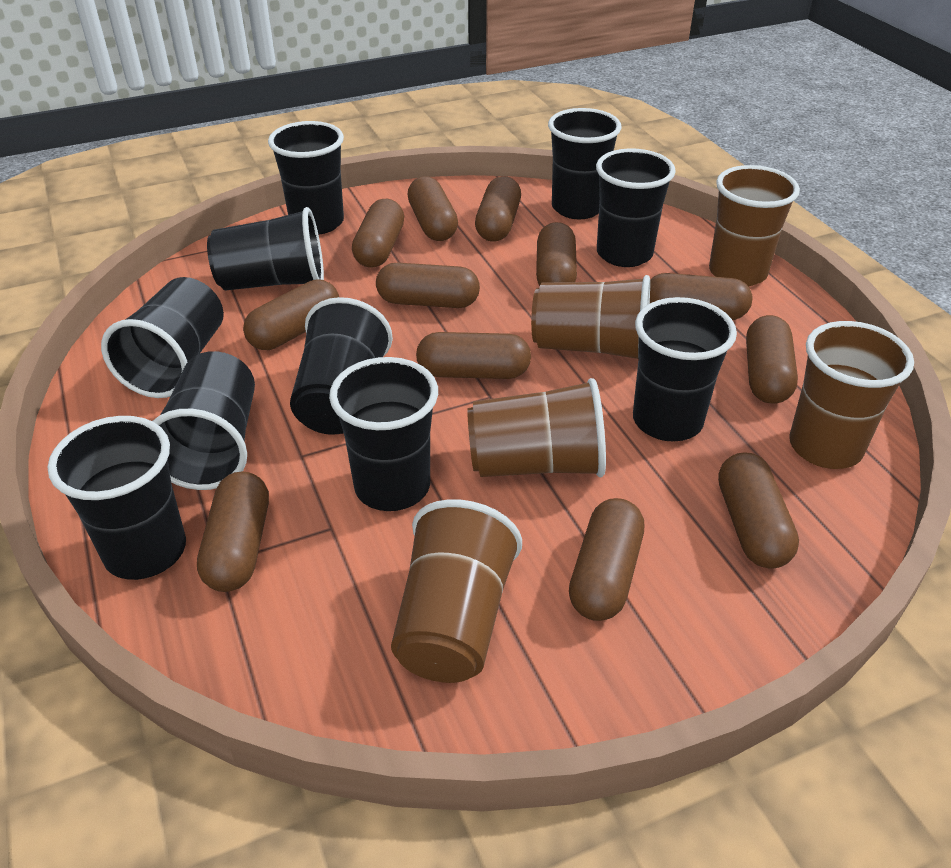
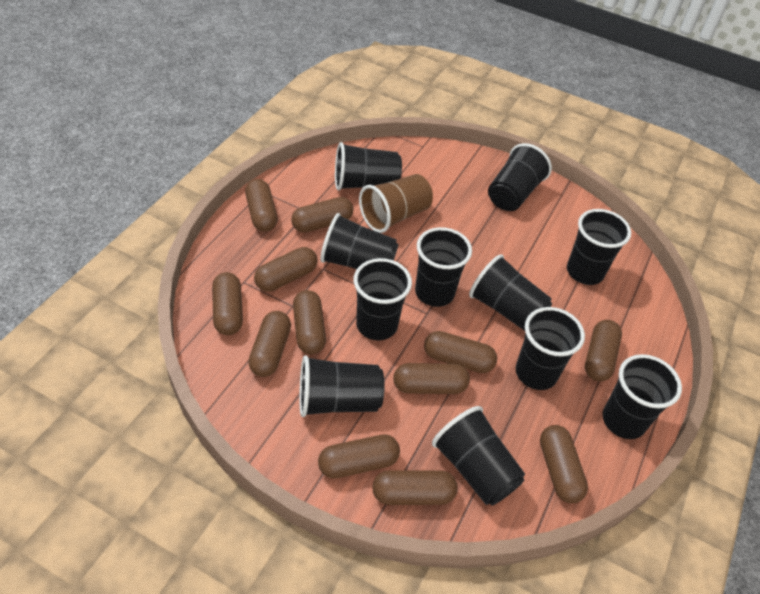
black cup: [48,416,186,580] [101,277,224,398] [153,351,255,490] [207,207,324,291] [268,121,344,235] [290,297,393,435] [329,357,438,511] [548,108,621,219] [596,148,676,267] [633,297,737,441] = 10 -> [299,355,384,417] [320,213,399,269] [335,142,402,190] [354,258,412,340] [415,227,472,307] [432,406,525,505] [469,254,552,331] [488,143,552,211] [515,307,585,390] [567,209,631,285] [602,354,682,439] = 11
brown cup: [391,499,522,683] [467,378,606,477] [531,275,650,359] [709,165,800,286] [789,321,914,469] = 5 -> [359,174,433,233] = 1

